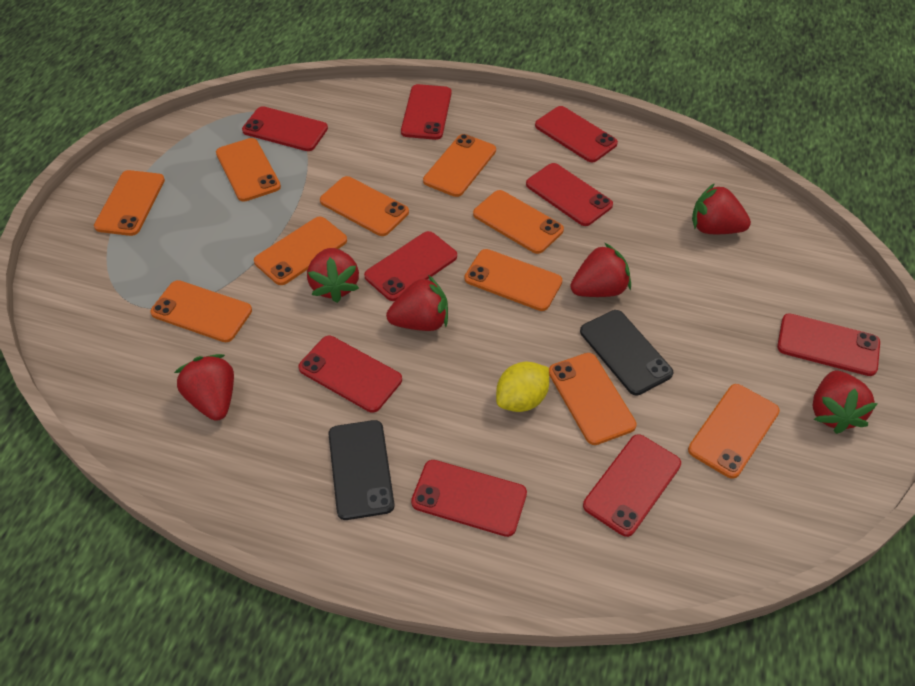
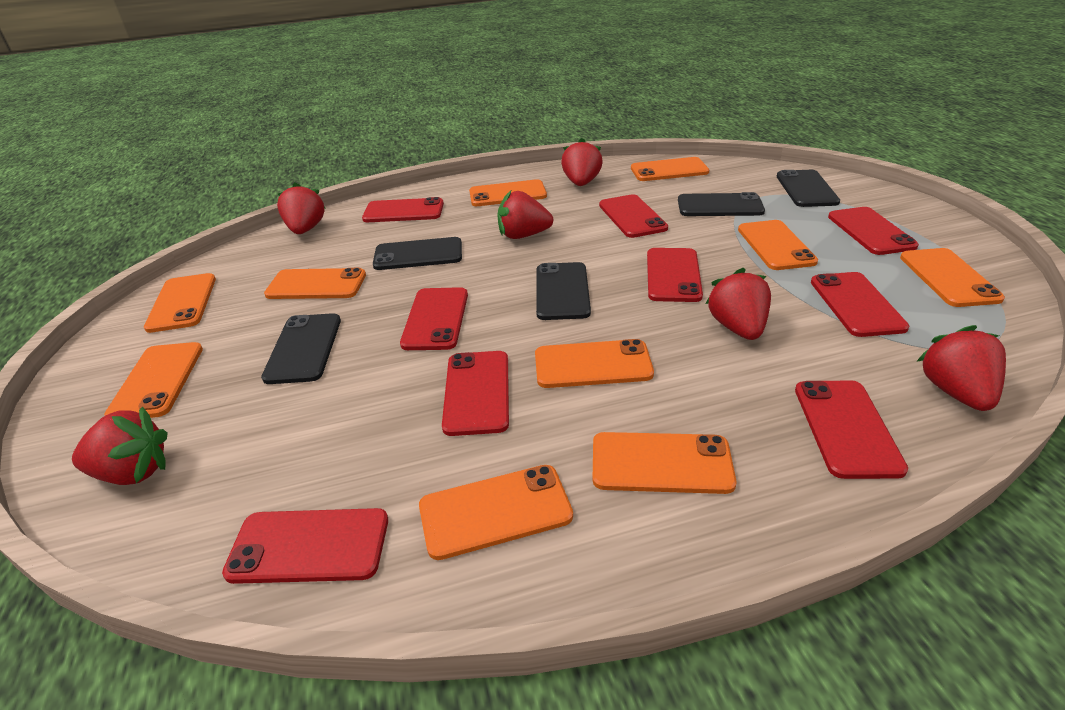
black phone: [328,420,395,520] [580,310,673,395] = 2 -> [261,313,341,384] [373,237,462,270] [536,262,591,320] [678,192,765,216] [777,170,840,207] = 5
yellow lemon: [496,362,549,412] = 1 -> none = 0

